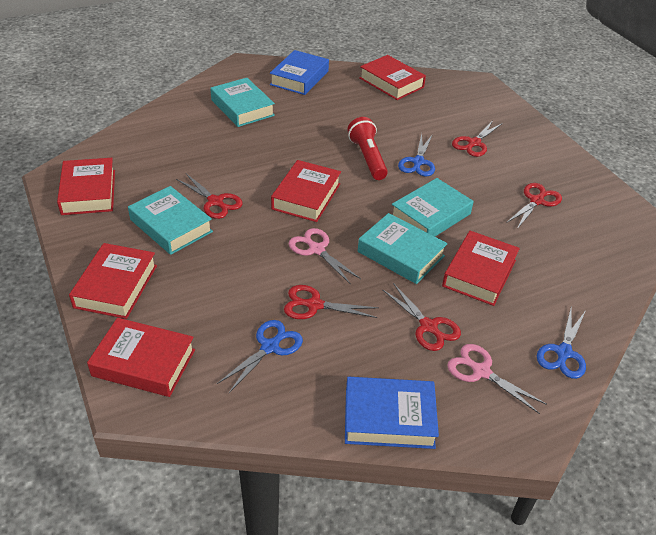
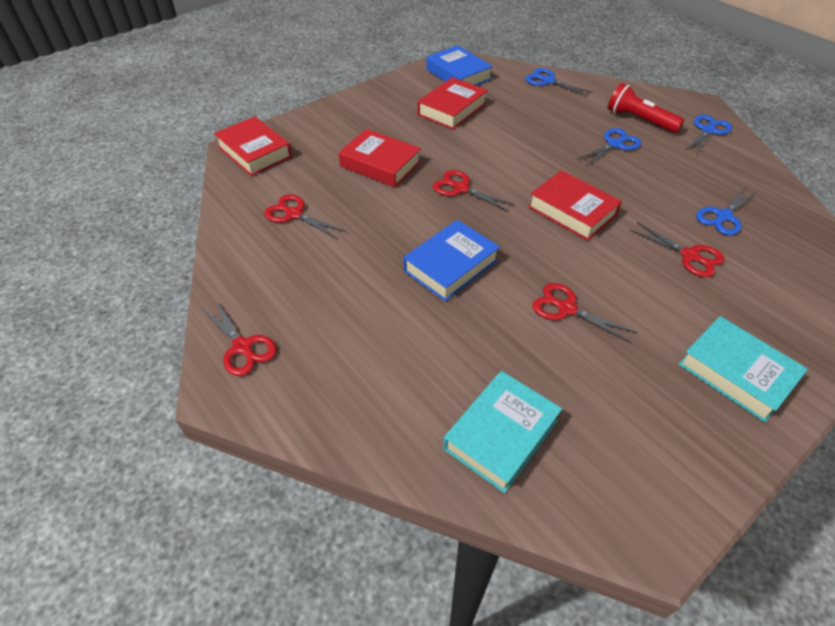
blue scissors: [217,320,303,393] [398,133,435,176] [537,309,586,379] = 3 -> [525,68,593,96] [576,128,641,166] [686,115,732,156] [696,186,758,235] = 4
pink scissors: [289,228,361,285] [447,344,547,414] = 2 -> none = 0
red book: [57,158,115,215] [69,243,157,319] [87,318,195,397] [271,160,341,222] [359,55,426,100] [442,231,520,306] = 6 -> [214,116,292,176] [339,129,421,187] [418,77,488,129] [528,170,622,241] = 4
turquoise book: [128,186,213,255] [210,78,275,127] [358,213,448,284] [392,178,474,236] = 4 -> [443,371,562,493] [679,316,808,422] = 2

